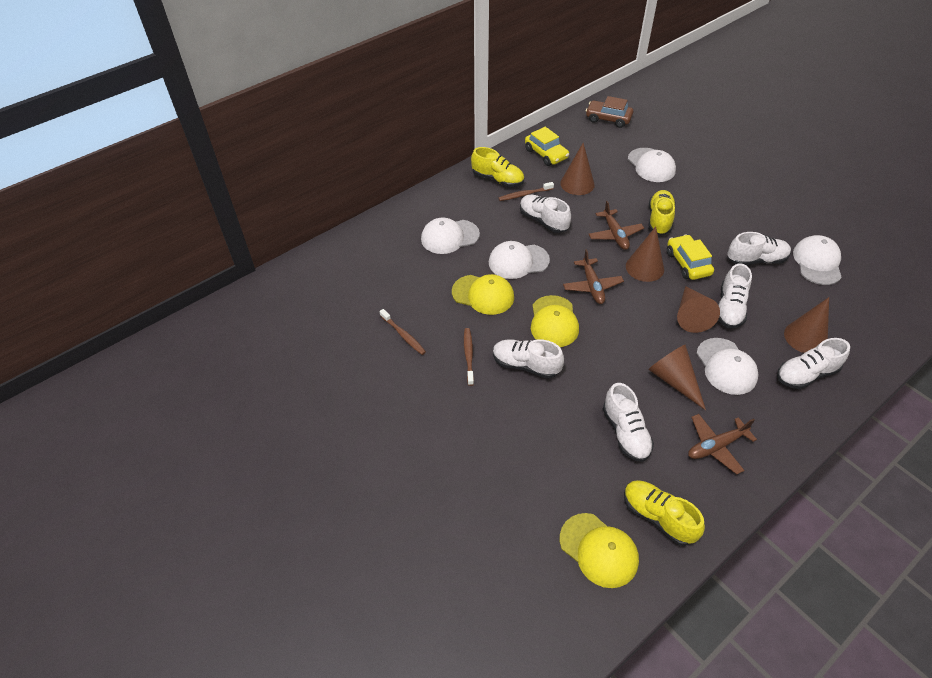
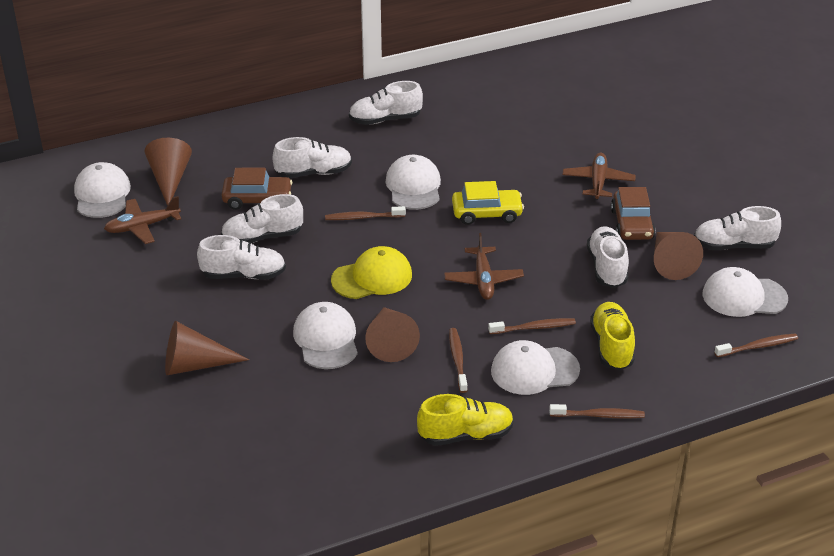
brown car: [586,96,633,128] = 1 -> [222,168,293,210] [611,187,656,240] = 2
brown cone: [560,143,595,195] [626,226,664,282] [648,345,706,410] [677,286,720,333] [784,297,829,353] = 5 -> [144,138,192,206] [165,321,249,375] [365,307,420,362] [654,232,703,280] = 4
brown toothbrush: [380,309,426,355] [464,328,474,386] [499,182,554,201] = 3 -> [325,206,406,220] [449,328,468,393] [488,318,576,334] [549,404,645,419] [714,334,798,357] = 5
yellow cap: [452,274,514,315] [531,295,579,347] [560,513,639,588] = 3 -> [331,246,412,299] = 1
yellow car: [525,127,569,166] [667,234,714,280] = 2 -> [452,181,524,225] = 1
yellow shoe: [471,147,524,187] [624,480,705,546] [649,190,675,235] = 3 -> [417,394,514,446] [590,302,635,370] = 2

